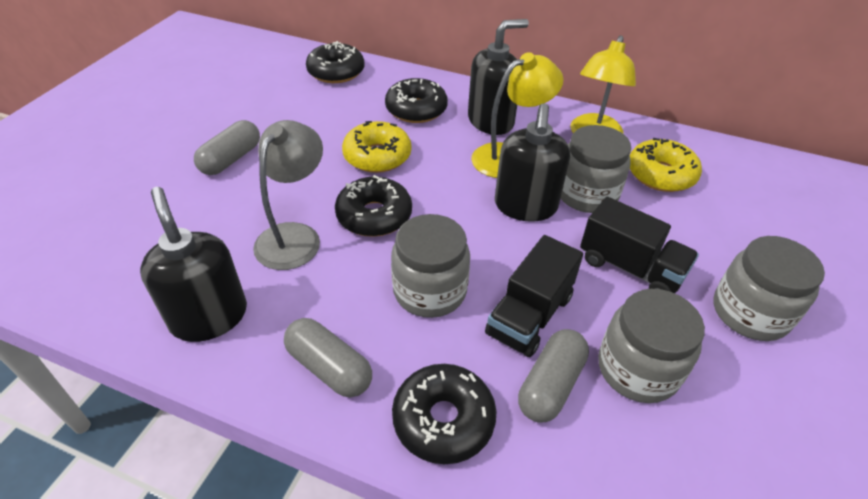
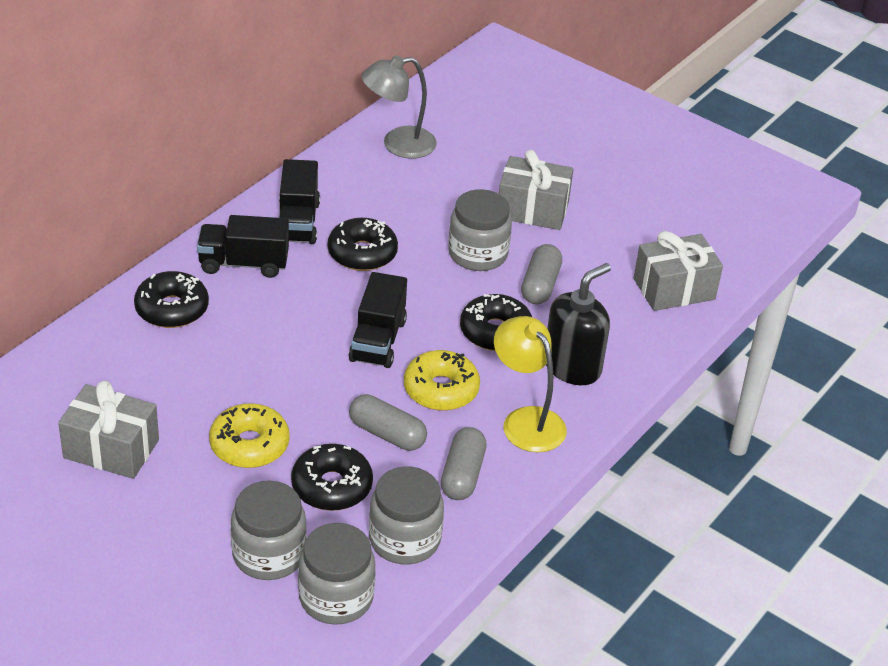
black soap dispenser: [140,187,247,342] [468,19,529,135] [495,103,570,222] = 3 -> [546,263,611,385] = 1
black truck: [485,235,583,357] [580,197,699,293] = 2 -> [197,215,289,278] [279,159,320,244] [349,272,407,368] = 3
grey gift: none = 0 -> [58,380,159,479] [499,150,573,230] [634,231,723,311] = 3
yellow lamp: [471,52,564,178] [570,35,636,133] = 2 -> [494,316,567,453] = 1

